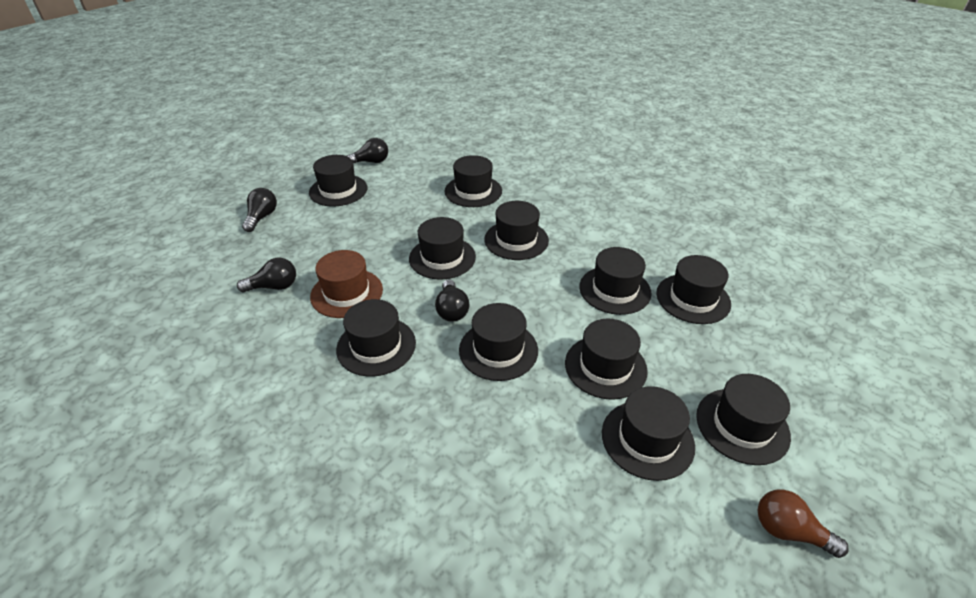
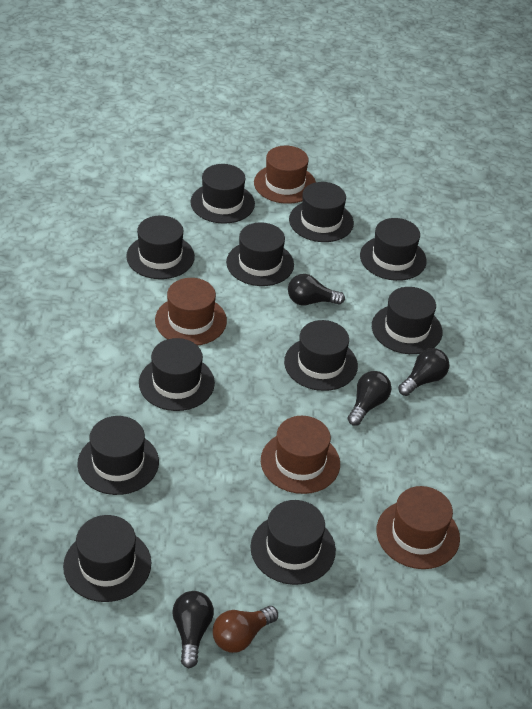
brown hat: [310,250,383,318] = 1 -> [155,278,227,345] [254,146,316,204] [261,416,340,494] [377,486,460,569] = 4

